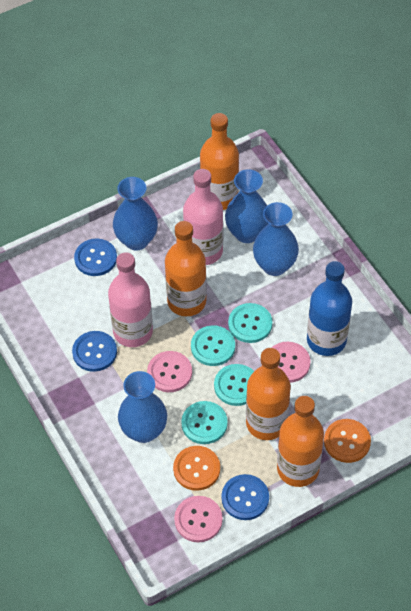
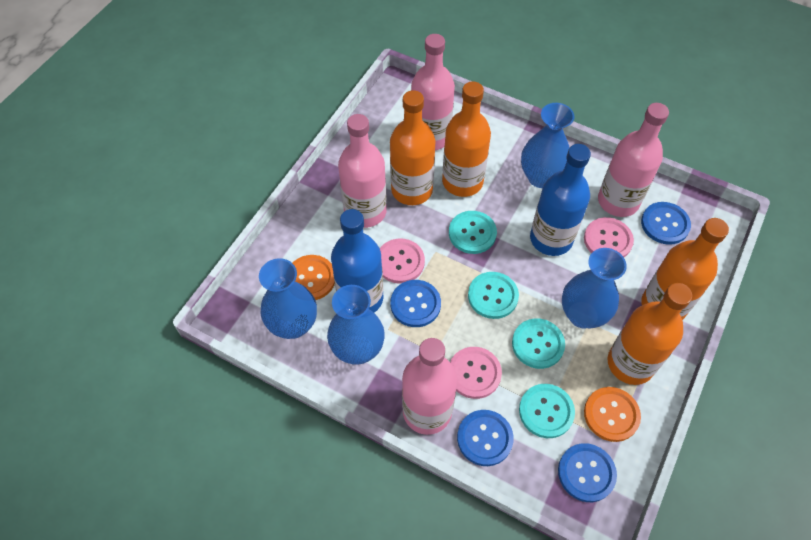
blue bottle: [307,261,352,356] = 1 -> [331,209,383,313] [530,144,591,256] = 2
blue button: [72,331,117,372] [74,239,117,276] [221,474,269,520] = 3 -> [391,280,441,327] [457,410,514,466] [558,443,617,502] [641,202,691,245] = 4
pink bottle: [108,252,153,347] [183,169,223,265] = 2 -> [338,114,387,228] [402,338,457,435] [411,34,455,150] [598,103,669,217] = 4

